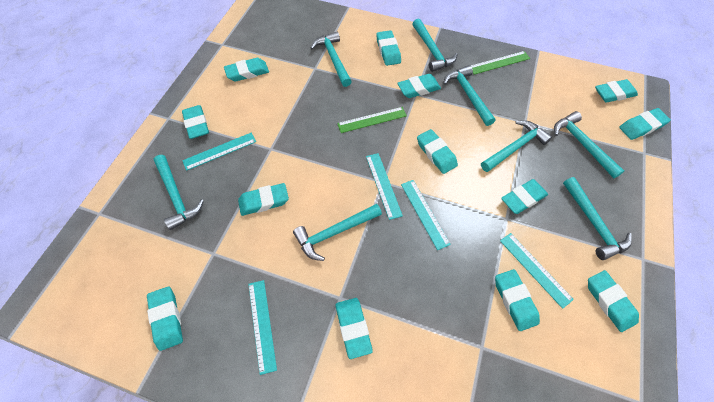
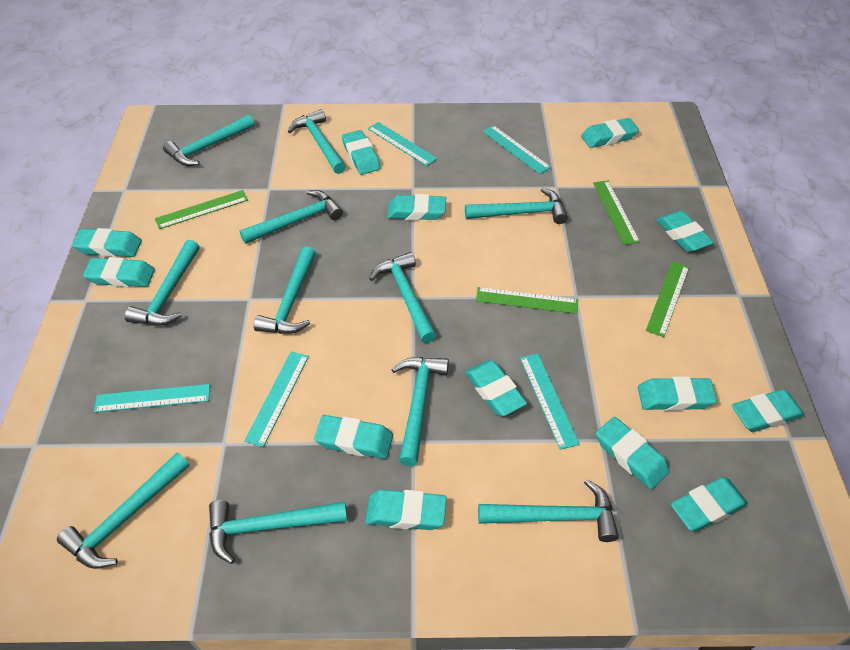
green ruler: [337,107,407,133] [471,51,530,75] = 2 -> [155,190,248,229] [476,287,578,314] [593,180,640,245] [646,262,689,337] = 4
turquoise hammer: [154,155,204,230] [293,204,382,261] [310,32,352,87] [413,18,458,72] [443,65,496,126] [481,120,552,172] [554,111,624,178] [563,177,632,260] = 8 -> [57,453,189,569] [125,240,200,326] [163,114,255,166] [209,500,347,564] [239,190,343,244] [254,246,316,334] [288,109,346,174] [369,252,437,343] [391,357,449,466] [465,187,568,224] [478,479,619,542] = 11

